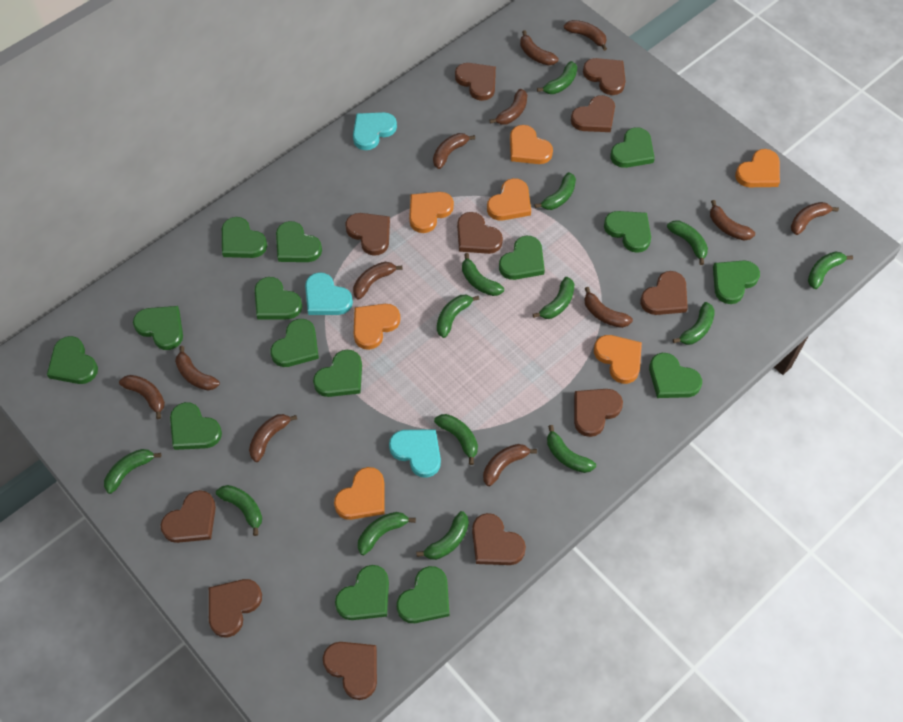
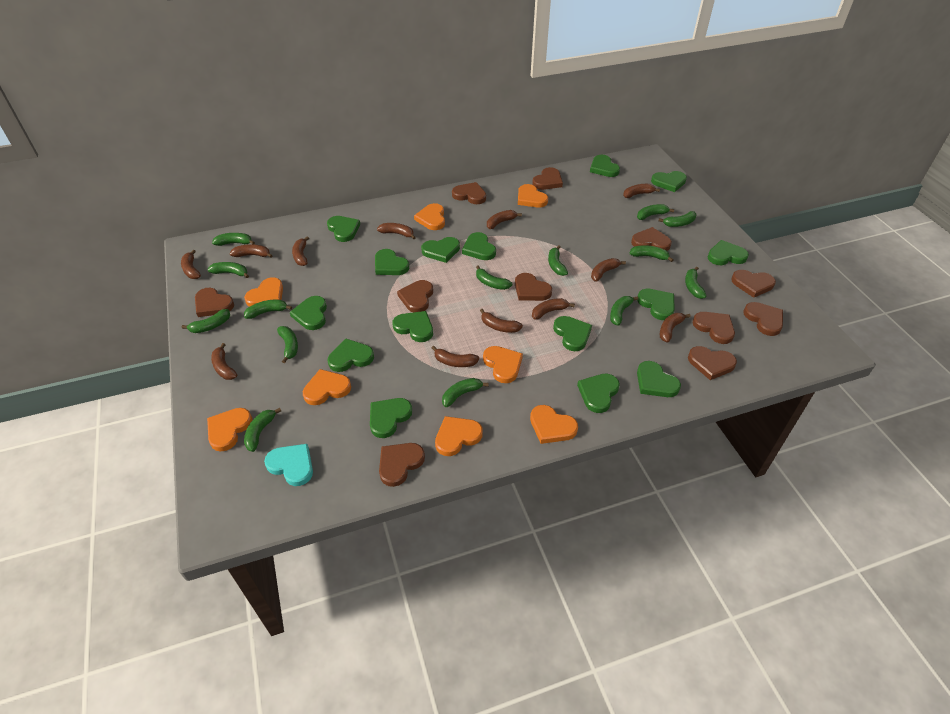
orange heart: [334,467,385,520] [354,304,400,350] [409,192,454,233] [487,178,531,221] [510,125,553,164] [594,335,642,384] [735,149,780,187] = 7 -> [207,408,252,452] [244,277,283,307] [303,369,351,405] [414,203,445,230] [435,416,483,456] [483,346,523,383] [518,184,548,208] [530,405,578,444] = 8
turquoise heart: [305,272,353,315] [353,112,397,150] [389,429,441,478] = 3 -> [264,444,313,486] = 1

